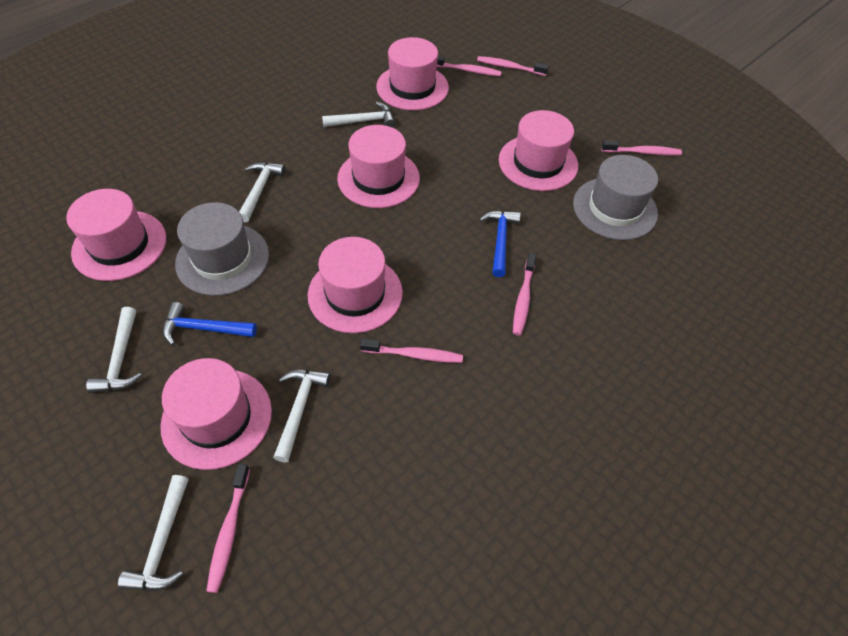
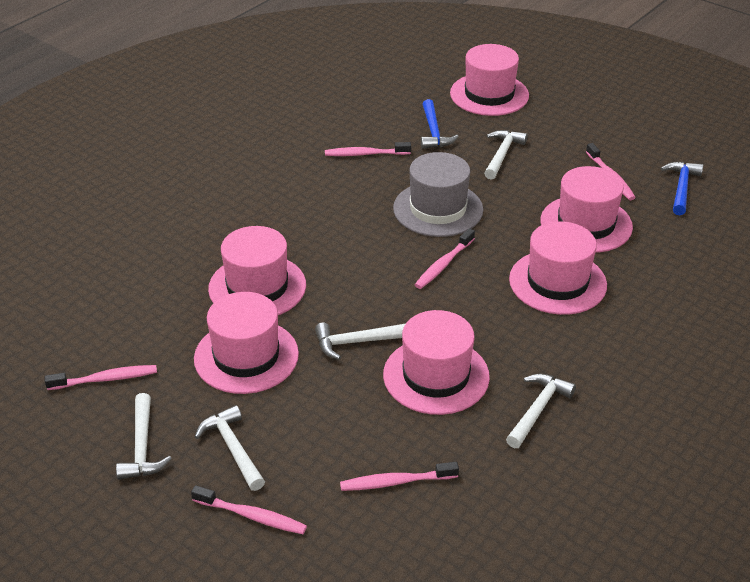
grey hat: [175,202,269,296] [573,155,658,240] = 2 -> [393,152,483,237] = 1

